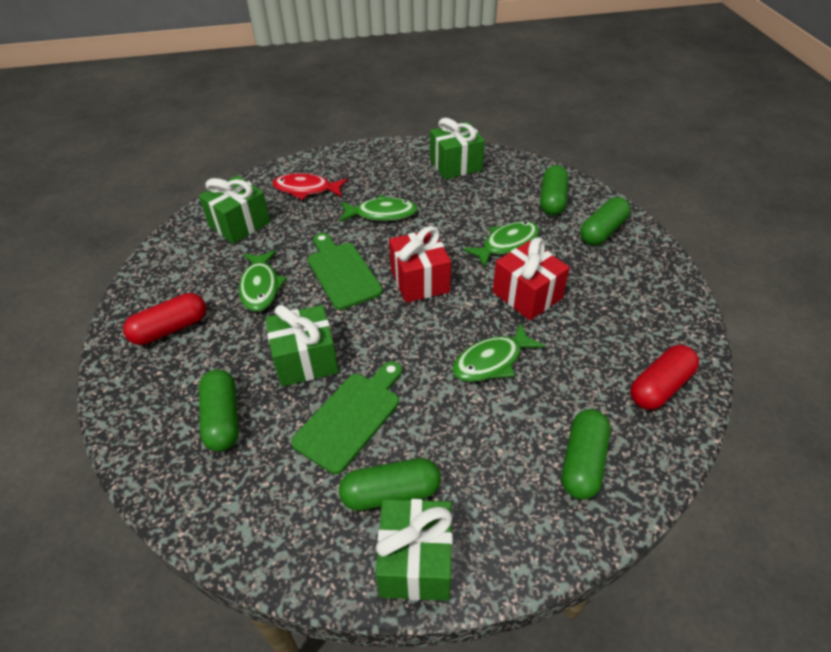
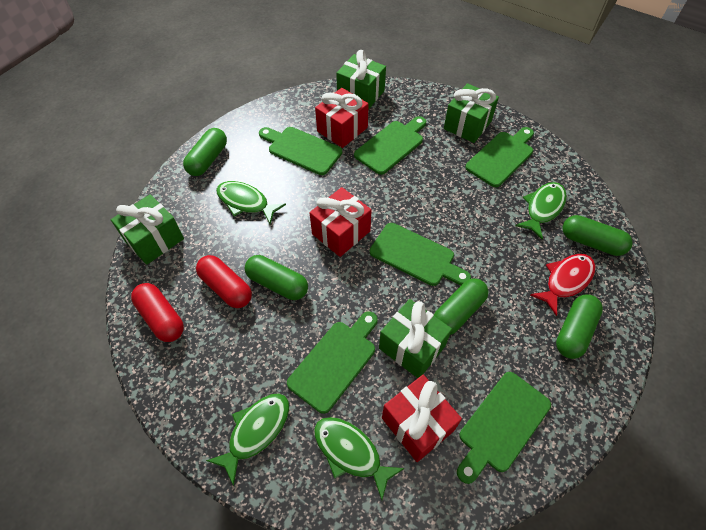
green cutting board: [291,361,402,474] [308,233,383,310] = 2 -> [259,127,342,175] [287,311,378,414] [354,116,426,175] [370,223,471,286] [457,372,551,484] [465,127,534,187] = 6
red gift: [389,226,451,303] [493,238,570,320] = 2 -> [310,187,372,257] [315,88,369,148] [382,375,462,462] = 3

